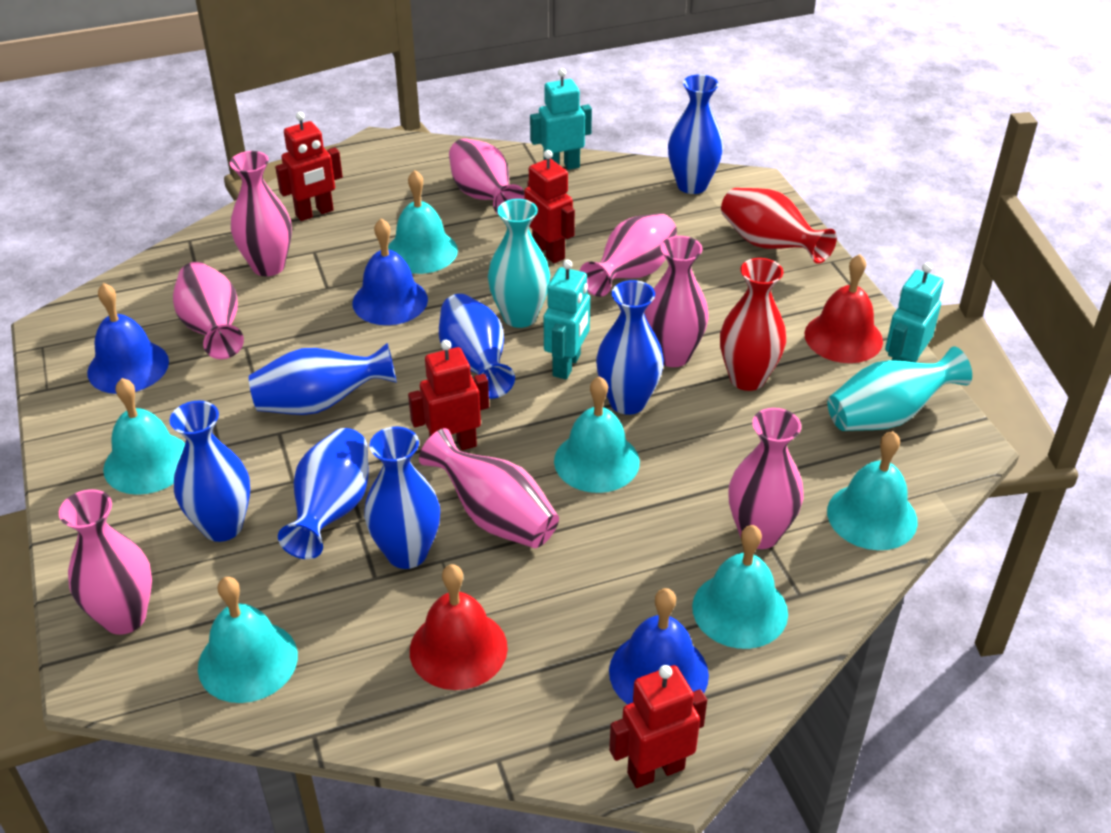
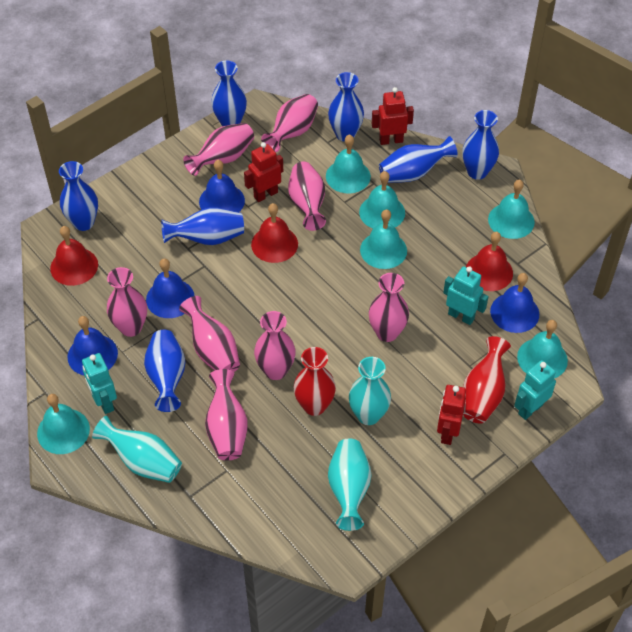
blue bell: [87,283,169,394] [352,218,428,325] [609,588,709,705] = 3 -> [67,316,118,375] [146,258,195,318] [199,160,245,212] [490,273,539,333] = 4
red bell: [410,564,508,690] [805,254,883,363] = 2 -> [50,226,98,286] [251,203,298,263] [466,232,513,291] = 3
red robot: [275,112,343,221] [408,340,489,450] [524,150,575,263] [609,665,707,788] = 4 -> [244,142,283,202] [372,87,414,145] [437,385,466,445] = 3
turquoise vase: [488,199,550,328] [827,347,972,431] = 2 -> [92,416,182,483] [328,439,371,531] [349,357,391,425] = 3

